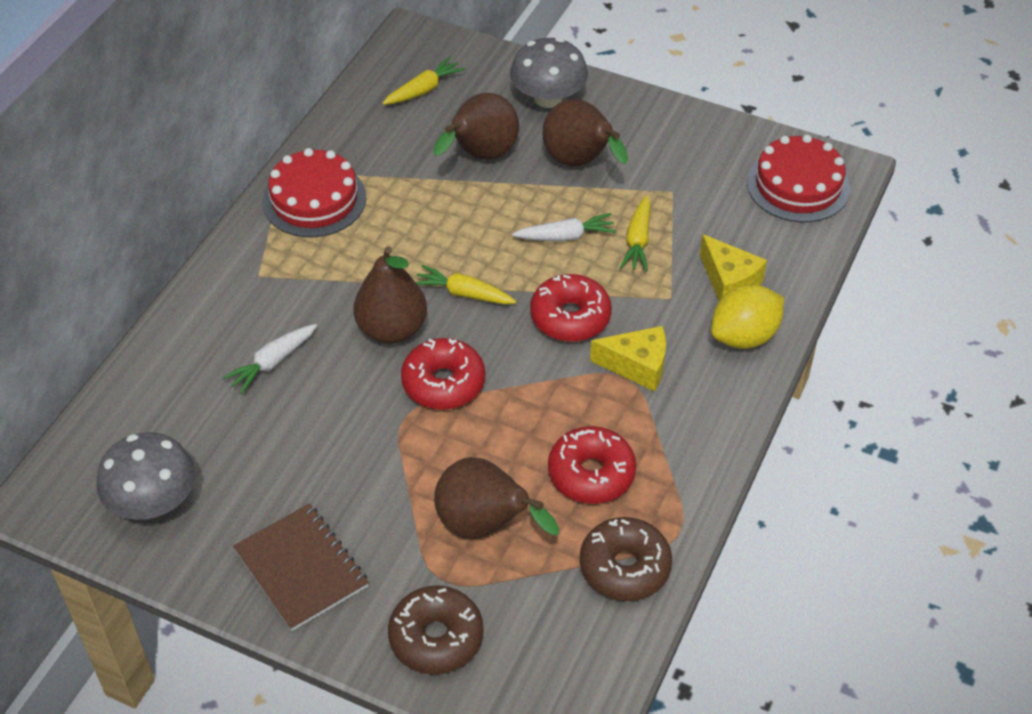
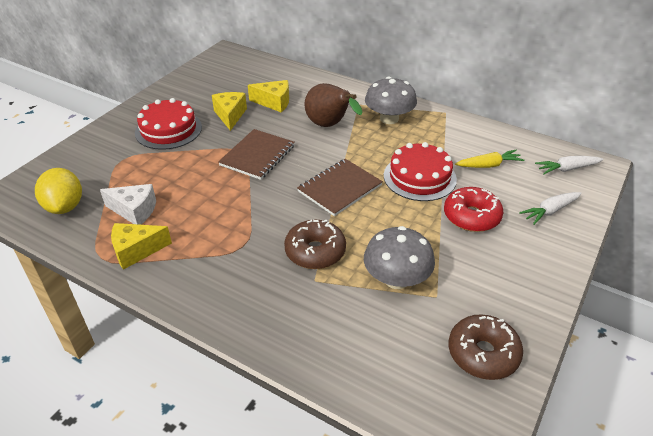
brown notebook: [233,503,369,631] = 1 -> [218,129,295,180] [297,159,383,216] = 2
brown pear: [353,246,427,344] [433,93,519,160] [434,457,559,539] [542,99,628,166] = 4 -> [304,83,363,127] = 1
red donut: [401,338,485,410] [530,274,612,342] [548,426,636,504] = 3 -> [444,187,503,232] = 1
white cheese: none = 0 -> [100,184,156,225] = 1
yellow carrot: [382,57,465,105] [416,264,517,304] [620,195,650,272] = 3 -> [455,150,524,168] = 1
yellow cheese: [590,326,666,392] [700,234,767,301] = 2 -> [111,223,172,270] [212,92,247,131] [248,80,289,112] = 3

